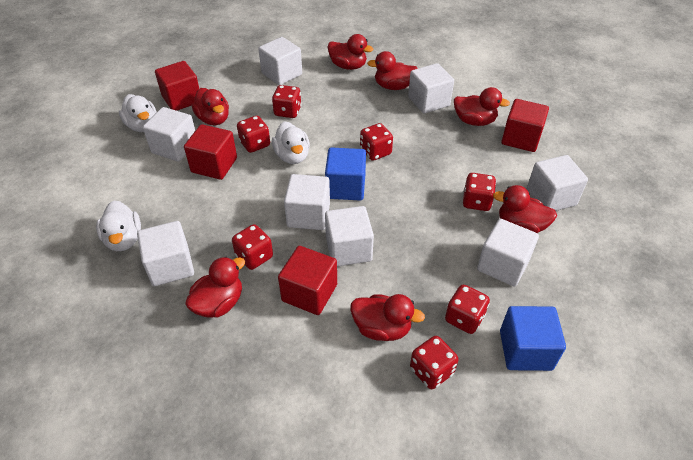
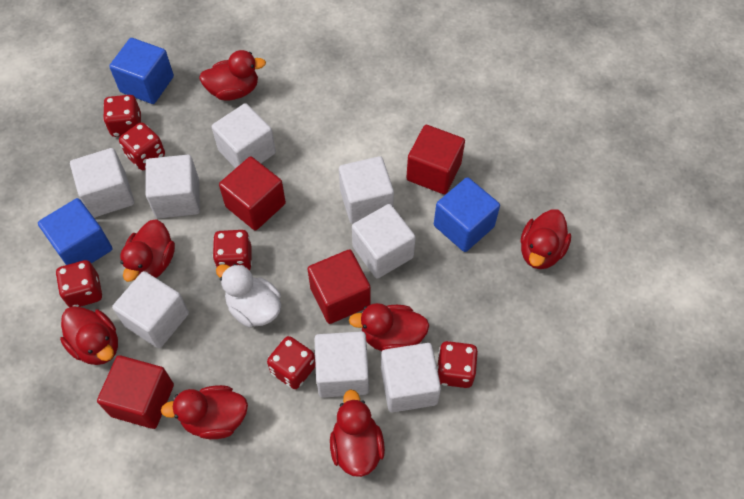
blue cube: [325,147,366,201] [500,306,566,371] = 2 -> [38,198,112,265] [109,38,174,104] [434,177,500,252] = 3
red dice: [232,224,273,270] [237,116,270,153] [272,85,302,118] [360,123,393,161] [410,336,459,389] [445,285,490,334] [463,173,496,211] = 7 -> [56,260,102,307] [103,95,141,137] [119,122,165,170] [213,230,252,270] [267,336,316,389] [437,341,478,388] = 6
white duck: [96,200,141,251] [119,94,157,132] [272,121,310,164] = 3 -> [216,264,281,328] = 1

